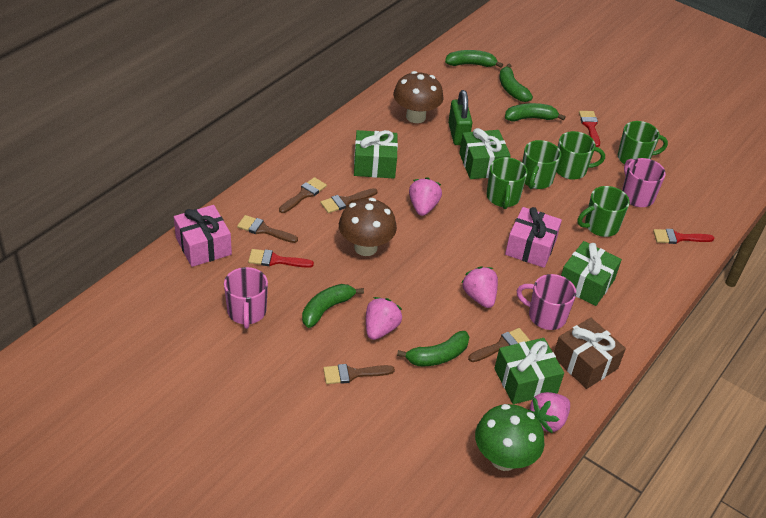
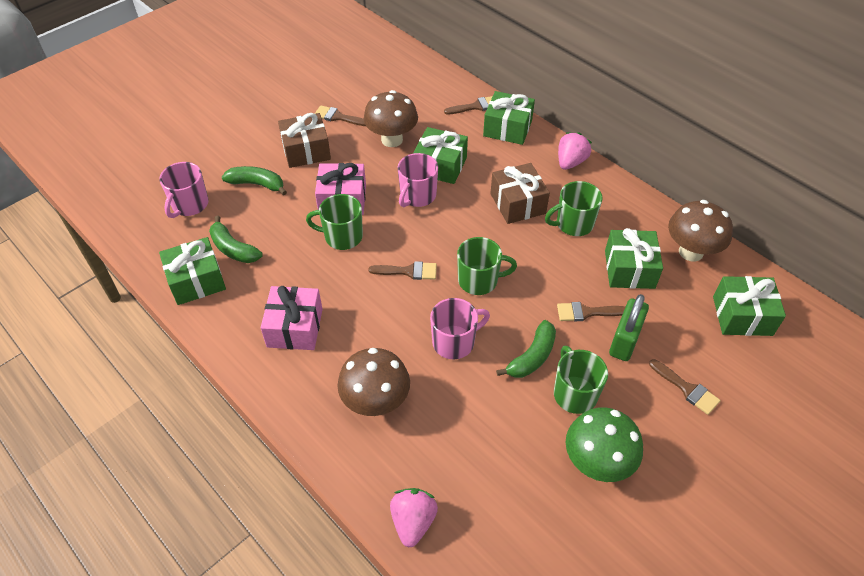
brown gift: [554,318,626,389] = 1 -> [278,113,331,168] [490,163,550,224] = 2
brown mushroom: [339,198,397,256] [393,71,444,123] = 2 -> [337,348,410,416] [364,90,418,147] [668,200,733,262] = 3
green banana: [302,284,364,328] [397,331,469,366] [445,50,503,68] [499,63,533,102] [505,103,565,121] = 5 -> [209,216,263,263] [222,166,287,195] [496,320,556,378] = 3
green gift: [354,130,398,178] [459,128,511,179] [494,338,564,404] [561,241,622,306] = 4 -> [159,237,226,305] [413,127,468,184] [483,91,535,145] [605,228,663,289] [713,276,786,336] = 5
green mug: [486,157,528,209] [522,140,561,189] [556,131,605,180] [578,186,630,237] [618,121,668,164] = 5 -> [306,194,363,250] [457,237,517,295] [545,181,603,236] [554,345,608,414] = 4
pink strawberry: [366,297,402,340] [409,177,442,216] [462,266,498,308] [528,392,570,433] = 4 -> [390,488,438,547] [558,132,592,170] = 2
red brush: [248,249,314,268] [579,111,600,147] [653,229,714,244] = 3 -> none = 0

